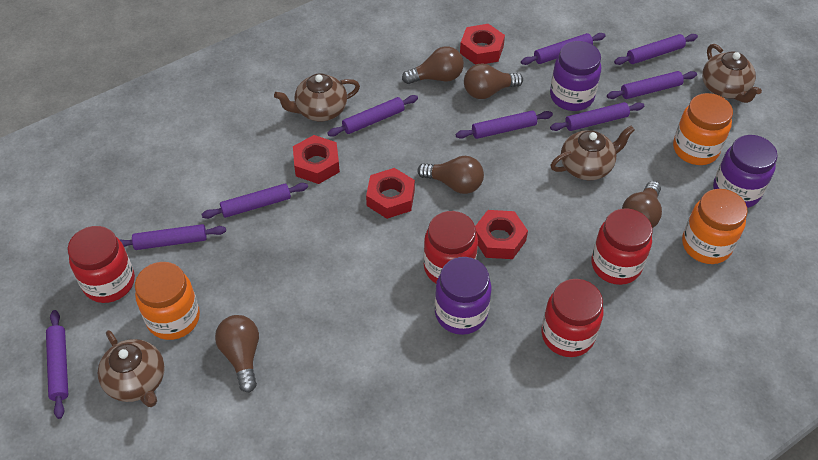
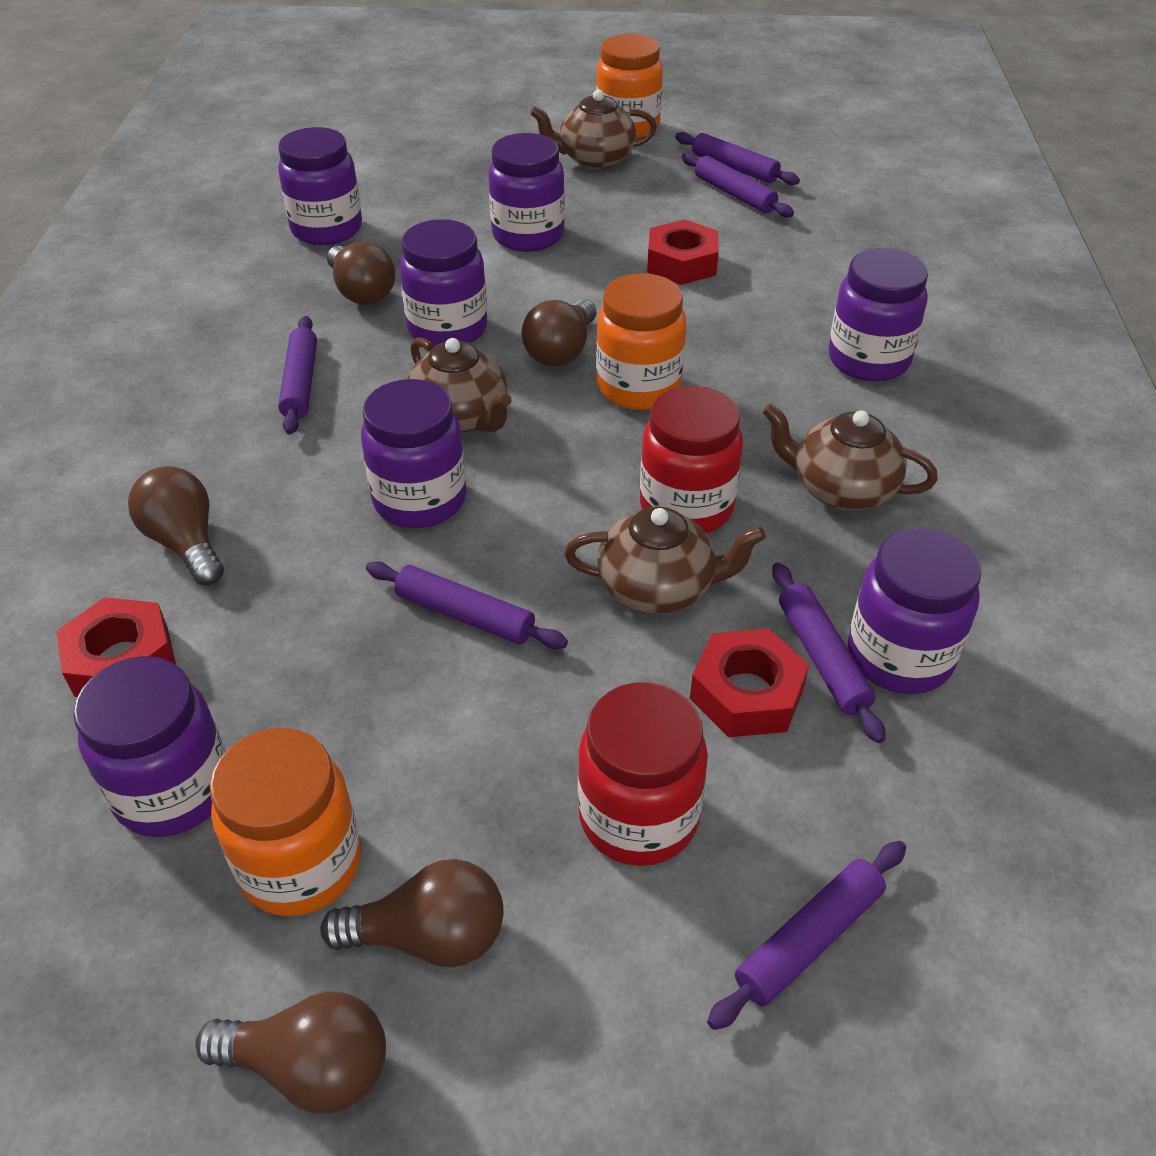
purple jar: [435,257,492,335] [550,41,601,111] [713,135,778,208] = 3 -> [73,656,225,837] [278,127,362,245] [361,379,466,528] [399,219,487,346] [488,133,565,252] [829,248,928,382] [848,527,982,694] = 7
purple rolling pin: [46,310,68,419] [119,224,226,250] [202,183,308,219] [327,95,418,137] [456,111,553,139] [521,33,606,65] [550,102,644,131] [607,71,697,99] [614,34,698,65] = 9 -> [278,316,317,435] [366,561,568,649] [675,132,800,185] [682,153,794,217] [707,841,906,1030] [772,562,886,743] = 6
red jar: [68,226,135,303] [423,211,478,283] [541,279,603,357] [591,208,653,285] = 4 -> [578,682,708,866] [640,386,743,533] = 2
red nut: [293,135,340,184] [366,168,415,219] [460,24,505,65] [475,210,528,259] = 4 -> [56,597,176,697] [647,219,719,285] [690,629,809,737] = 3

